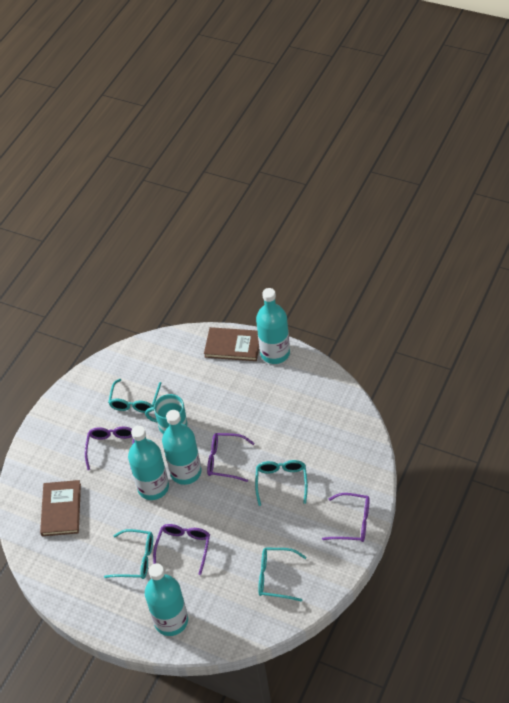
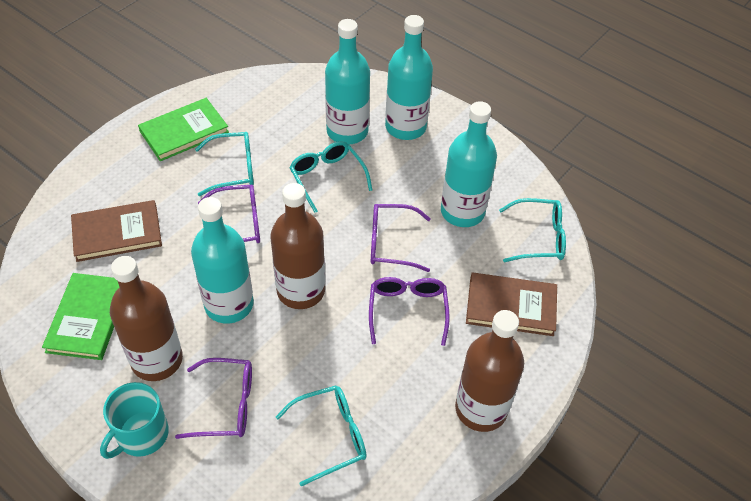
brown bottle: none = 0 -> [110,256,183,381] [270,183,325,309] [455,310,524,432] = 3
green book: none = 0 -> [42,273,119,360] [138,98,229,161] = 2

